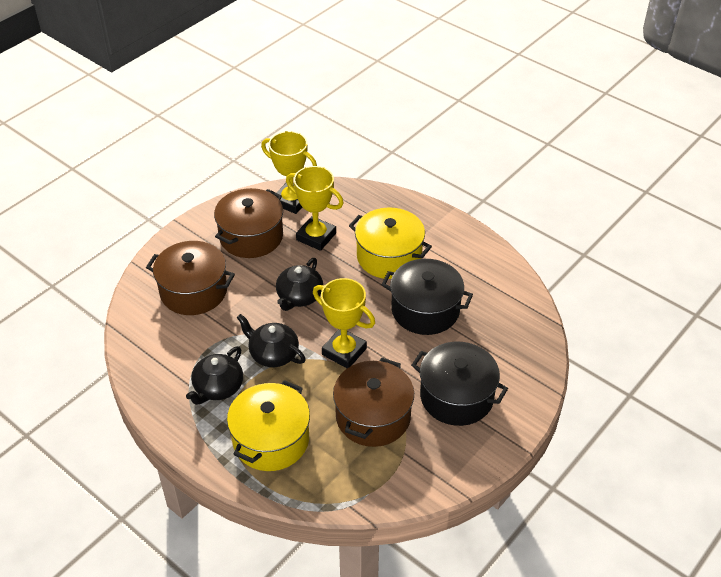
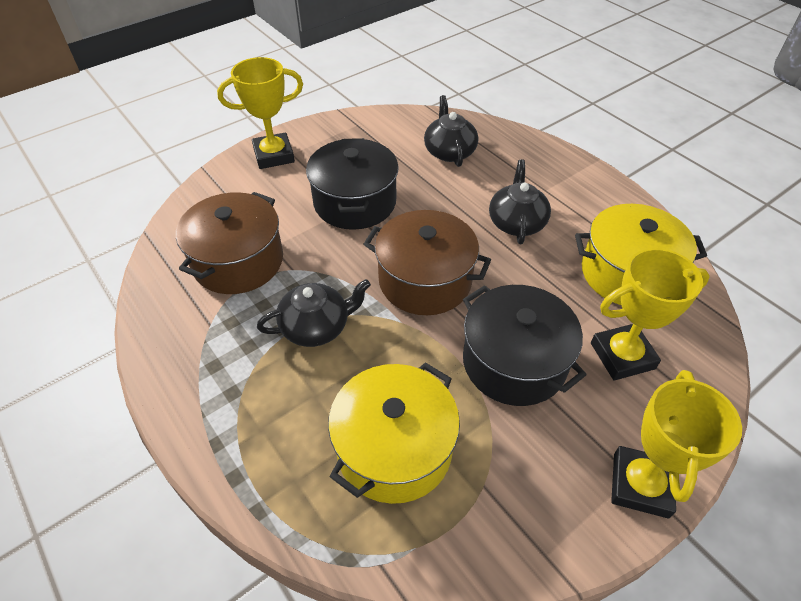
brown pot: [146,241,235,315] [214,188,283,258] [333,358,414,447] = 3 -> [176,192,283,294] [363,210,491,315] = 2

